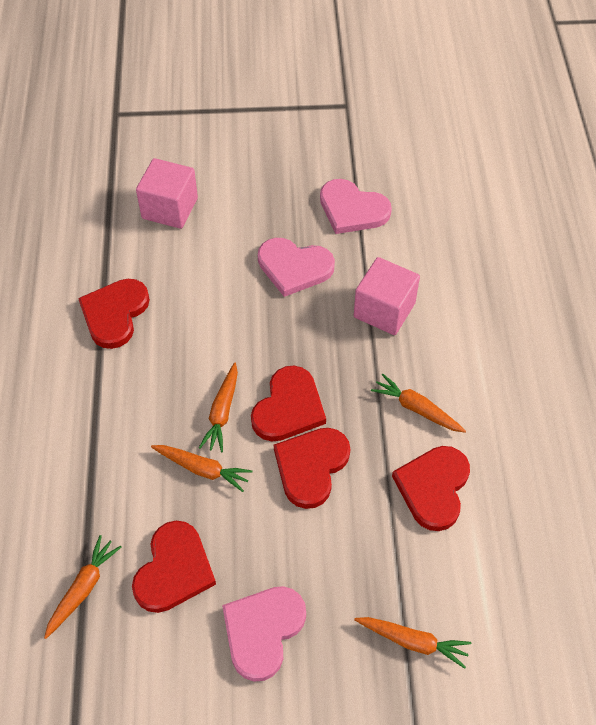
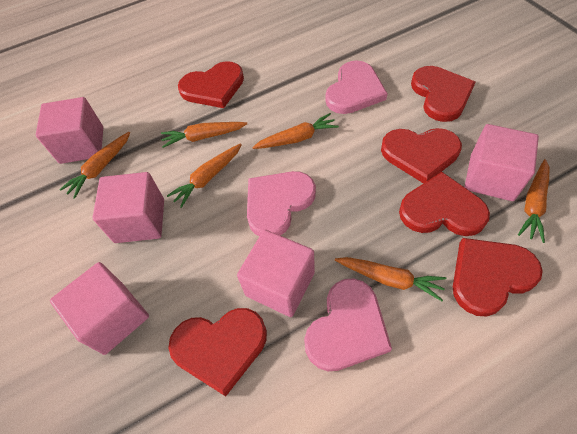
orange carrot: [44,535,122,639] [151,445,253,492] [199,362,238,452] [354,617,471,669] [371,374,466,433] = 5 -> [59,132,130,199] [161,122,247,148] [167,143,242,208] [252,113,339,149] [335,257,446,301] [518,159,550,243] = 6
pink cube: [136,158,198,229] [354,257,420,335] = 2 -> [36,97,103,164] [50,262,149,355] [92,172,164,243] [237,230,315,317] [464,124,539,201] = 5
red heart: [78,279,150,349] [132,521,216,613] [251,366,326,442] [274,428,350,509] [392,446,470,531] = 5 -> [168,308,267,396] [178,61,244,108] [381,128,462,183] [399,172,490,236] [411,66,475,122] [453,238,543,317] = 6

